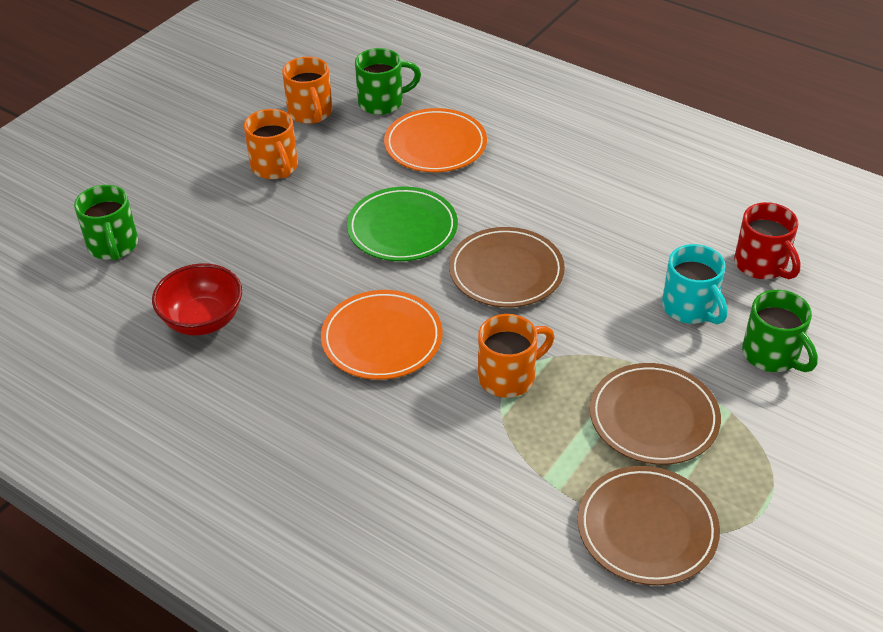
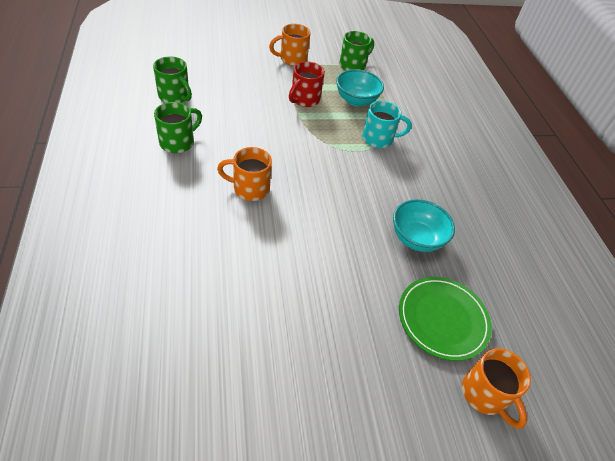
brown plate: [449,227,565,308] [578,466,720,585] [590,363,721,465] = 3 -> none = 0
orange plate: [321,290,443,380] [384,108,487,172] = 2 -> none = 0
red bowl: [152,263,242,336] = 1 -> none = 0
turquoise bowl: none = 0 -> [336,69,384,107] [393,199,455,252] = 2

